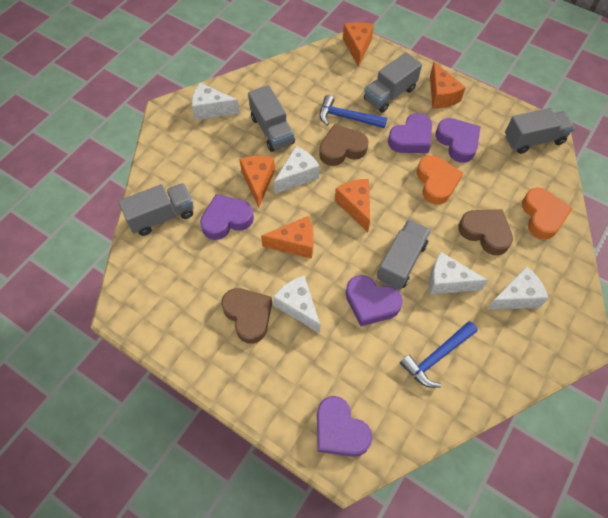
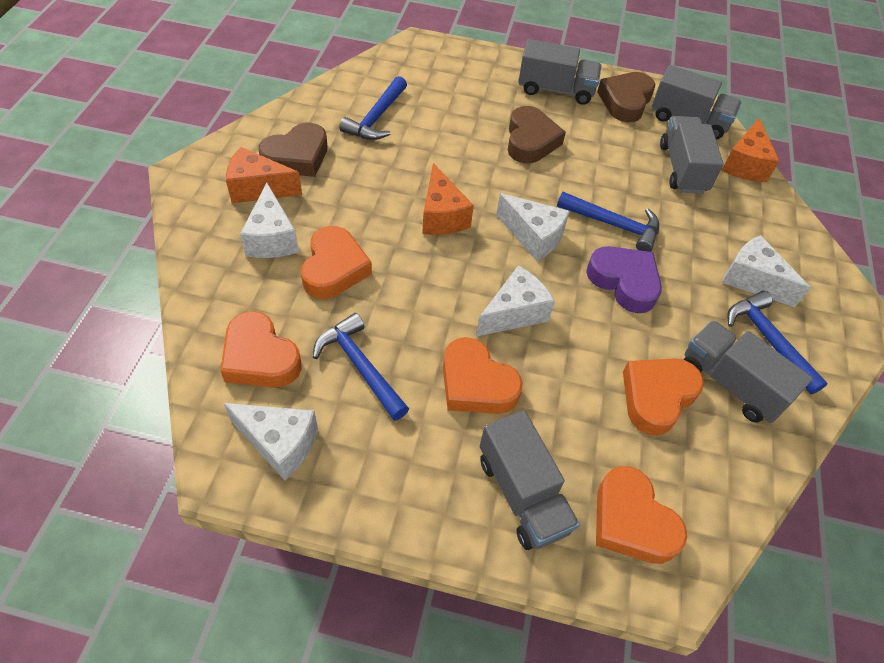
blue hammer: [320,95,387,129] [400,321,477,388] = 2 -> [313,313,409,421] [339,76,407,140] [557,192,659,252] [728,291,828,394] = 4
orange cheese: [239,156,275,208] [261,216,314,259] [335,179,370,232] [343,22,374,67] [430,62,466,109] = 5 -> [226,147,302,203] [422,163,474,235] [721,118,779,182] = 3
orange heart: [417,155,463,205] [522,187,573,239] = 2 -> [220,311,302,388] [301,226,372,299] [443,337,523,414] [596,466,687,564] [623,358,704,436] = 5
purple heart: [200,194,254,240] [317,396,372,457] [346,275,403,326] [388,113,432,153] [436,118,481,163] = 5 -> [586,246,662,313] = 1

